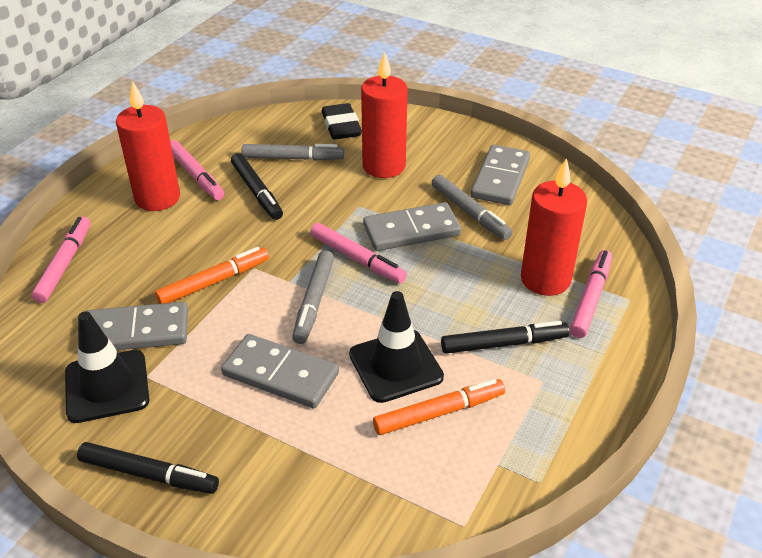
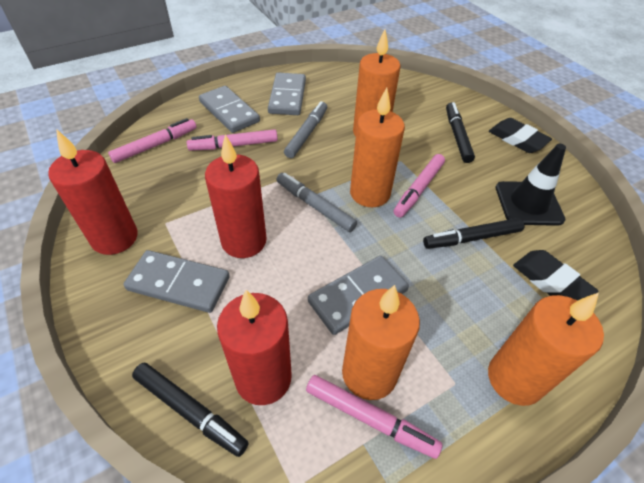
black eraser: [321,103,362,140] = 1 -> [489,118,552,153] [513,250,599,301] = 2
black traffic cone: [65,311,149,423] [349,291,444,403] = 2 -> [496,144,566,226] = 1
grey marker: [242,144,344,161] [292,250,334,344] [432,175,512,240] = 3 -> [276,173,357,232] [284,101,327,158] = 2
orange candle: none = 0 -> [342,285,420,400] [350,88,405,207] [353,30,400,137] [488,293,604,406] = 4
orange marker: [155,247,269,304] [373,379,505,435] = 2 -> none = 0

